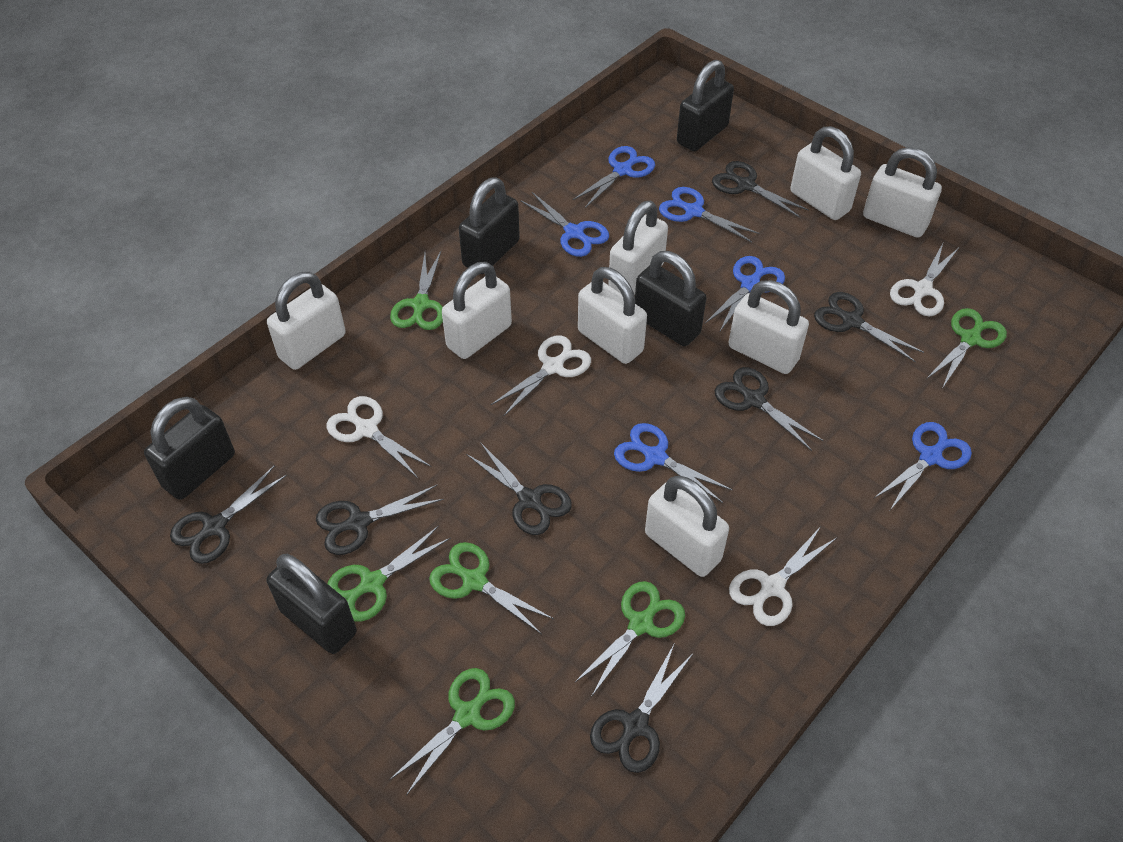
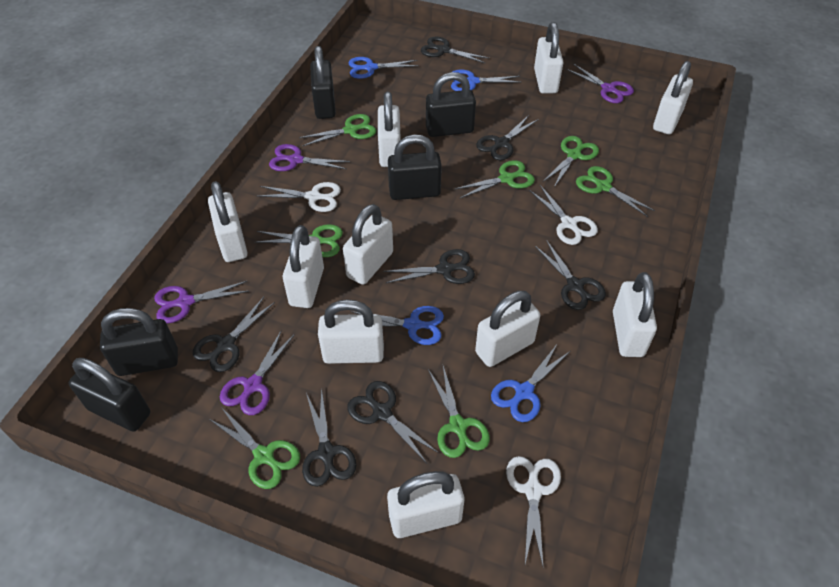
blue scissors: [520,192,609,257] [573,146,655,208] [614,423,733,503] [659,187,760,242] [705,256,785,331] [874,422,972,510] = 6 -> [348,57,419,79] [350,306,444,345] [451,69,520,91] [491,343,570,422] = 4
green scissors: [328,526,451,622] [389,668,515,795] [390,251,443,330] [429,542,554,634] [574,581,685,697] [926,308,1007,389] = 6 -> [209,407,300,489] [254,224,343,257] [299,114,376,146] [428,366,490,458] [455,160,535,198] [543,136,599,187] [576,166,655,217] = 7
purple scissors: none = 0 -> [154,281,249,323] [220,330,295,415] [269,144,350,171] [567,64,634,103] = 4
white padlock: [267,272,346,370] [442,262,512,359] [578,267,647,364] [608,201,668,295] [645,476,729,577] [728,280,809,374] [790,126,861,220] [863,147,942,238] = 8 -> [208,181,248,262] [283,225,324,308] [318,299,384,364] [343,204,393,285] [378,92,401,167] [387,471,464,538] [475,291,540,367] [534,22,564,94] [613,272,657,357] [653,61,693,134] = 10
white scissors: [327,396,432,478] [491,335,591,416] [729,526,837,626] [890,241,959,316] = 4 -> [258,182,341,212] [506,456,561,566] [529,185,598,245] = 3

